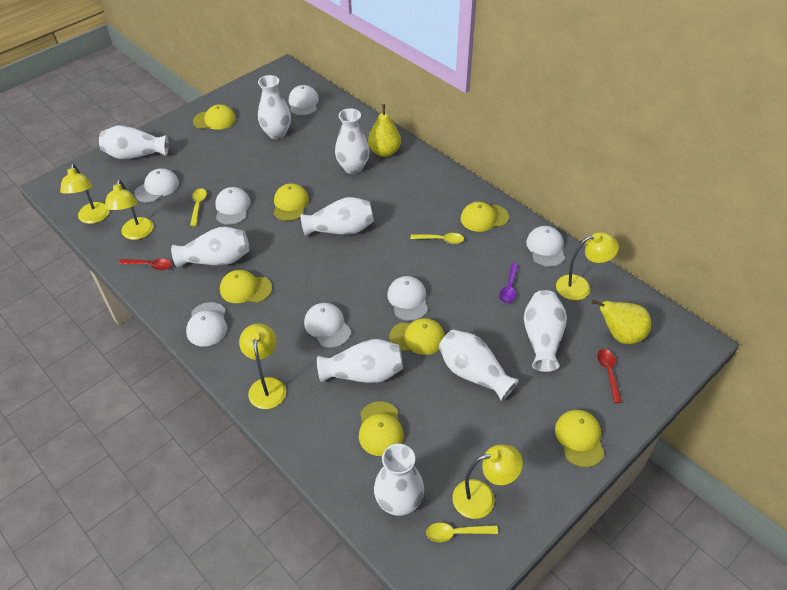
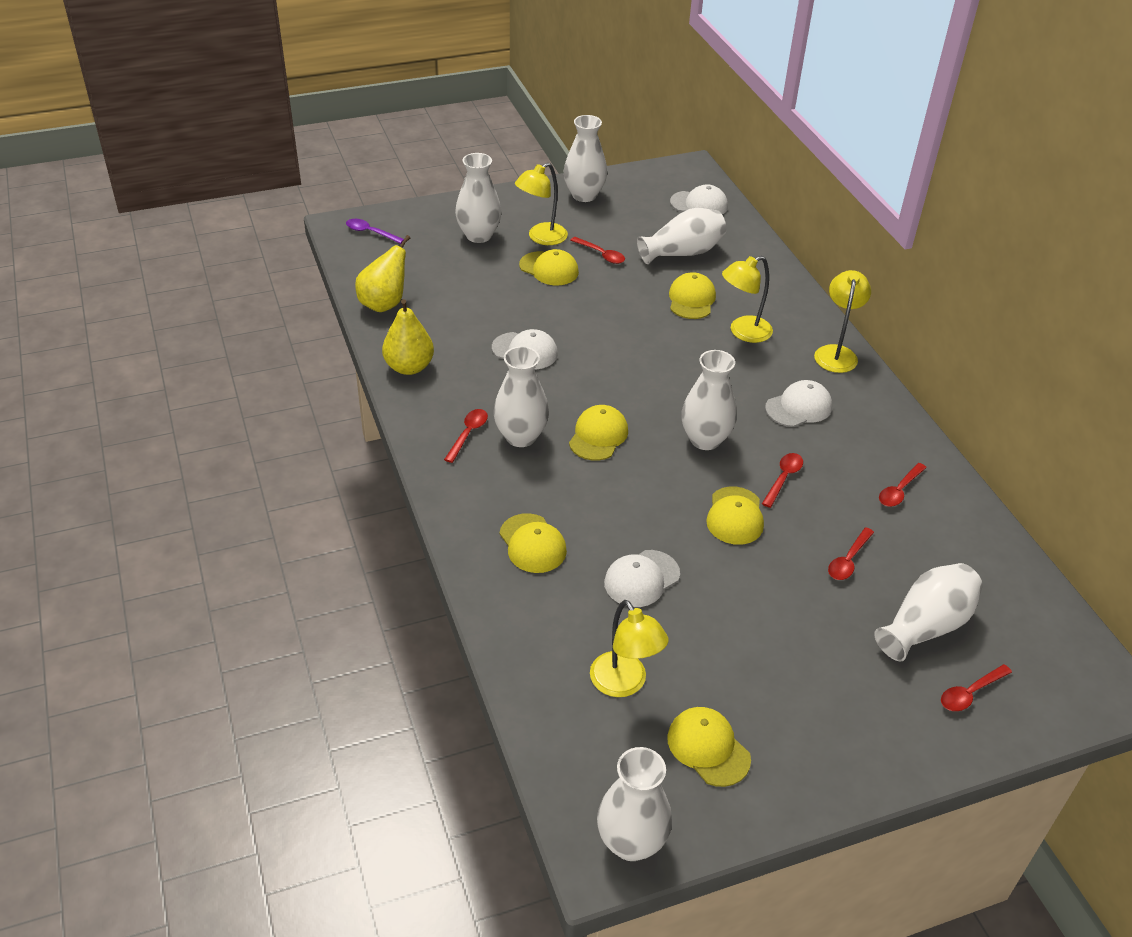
red spoon: [119,259,172,270] [597,349,622,403] = 2 -> [444,409,488,463] [570,237,625,264] [762,453,803,508] [828,527,874,580] [879,463,927,507] [941,664,1012,711] = 6
white cap: [134,168,179,203] [186,302,227,347] [215,187,251,225] [289,85,319,116] [304,303,351,348] [387,276,428,321] [526,226,565,267] = 7 -> [492,329,558,370] [604,550,680,607] [670,184,728,215] [765,380,832,427] = 4
white vase: [99,125,169,160] [171,227,249,268] [258,75,291,139] [301,197,374,237] [317,339,403,383] [335,108,370,174] [374,444,424,516] [439,329,519,401] [524,290,567,372] = 9 -> [455,153,502,243] [493,346,549,447] [564,115,607,202] [597,747,672,861] [637,208,726,264] [681,350,737,450] [874,563,983,661] = 7
yellow cap: [193,105,236,130] [220,270,272,303] [274,183,309,221] [359,401,404,456] [389,318,445,355] [460,202,509,232] [555,410,604,467] = 7 -> [499,513,567,573] [519,249,579,285] [569,405,628,461] [667,707,751,787] [669,272,716,319] [706,487,764,545] = 6
yellow lamp: [60,164,110,224] [105,179,153,240] [239,324,286,409] [452,445,523,519] [556,232,619,300] = 5 -> [515,163,568,245] [590,600,668,697] [722,256,773,343] [814,270,871,373] = 4
yellow spoon: [190,188,207,226] [411,233,464,244] [426,523,498,542] = 3 -> none = 0

